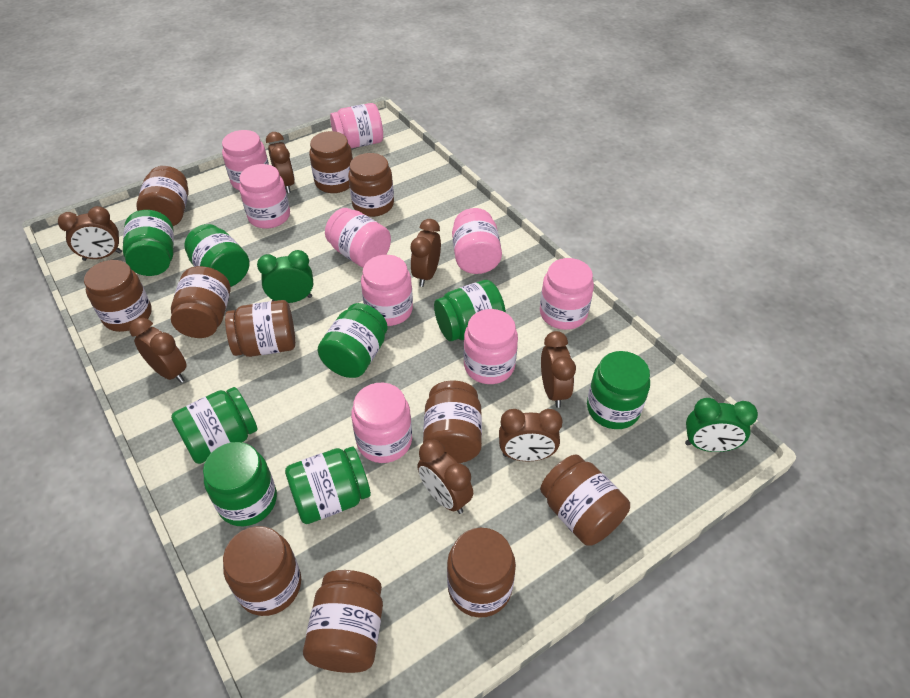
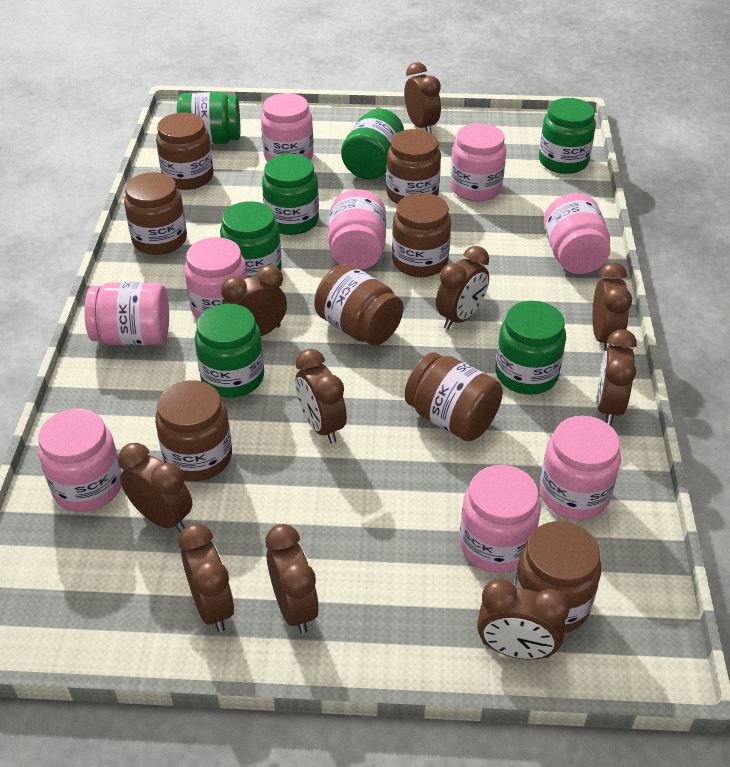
brown clock: [58,206,122,261] [129,318,187,383] [266,132,295,193] [410,219,441,287] [417,439,473,514] [499,409,563,461] [541,331,576,408] = 7 -> [118,443,192,533] [178,523,234,632] [221,265,287,336] [266,524,319,634] [296,349,347,443] [404,62,441,133] [436,246,489,329] [477,579,570,660] [592,262,632,351] [597,329,637,425] = 10
brown jar: [84,260,152,332] [136,166,189,226] [171,266,231,338] [223,526,301,616] [225,300,295,357] [303,570,383,673] [309,131,353,193] [348,153,394,217] [423,381,482,463] [447,527,516,618] [540,455,630,546] = 11 -> [124,172,187,255] [155,380,232,481] [156,113,213,190] [314,264,403,346] [386,129,441,204] [392,193,451,277] [404,352,503,441] [514,521,601,633] = 8
green clock: [257,250,313,303] [685,398,758,452] = 2 -> none = 0
green jar: [123,210,174,276] [171,387,258,464] [185,224,250,287] [203,442,277,526] [285,446,371,524] [318,303,388,378] [434,280,506,341] [587,351,650,429] = 8 -> [177,92,240,144] [194,304,264,398] [220,201,282,277] [262,154,319,235] [341,109,404,180] [496,301,566,395] [539,98,596,174] = 7

